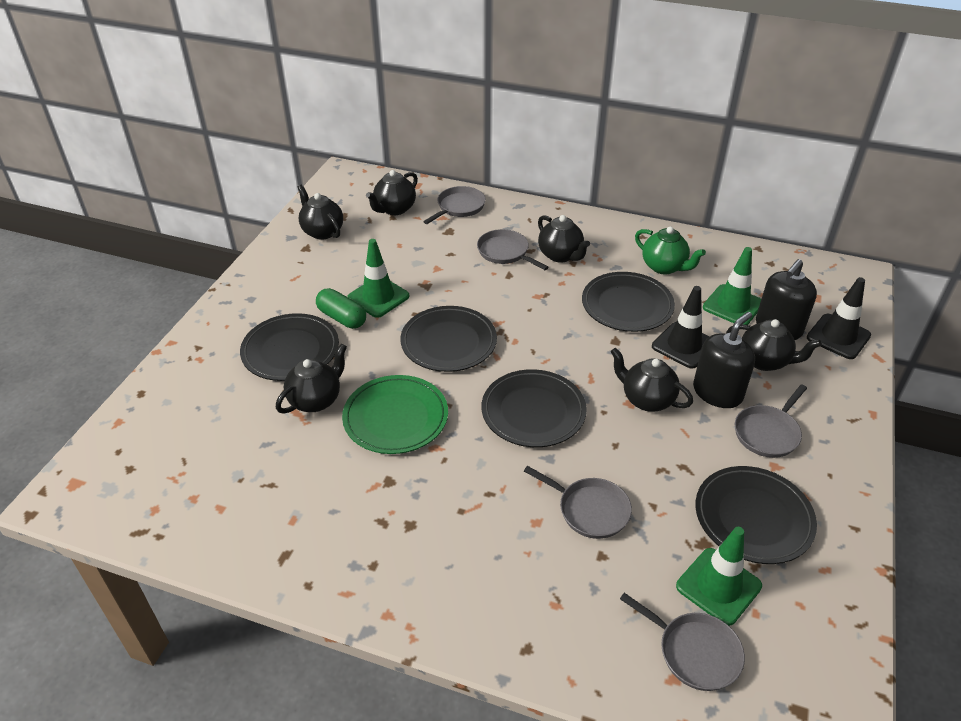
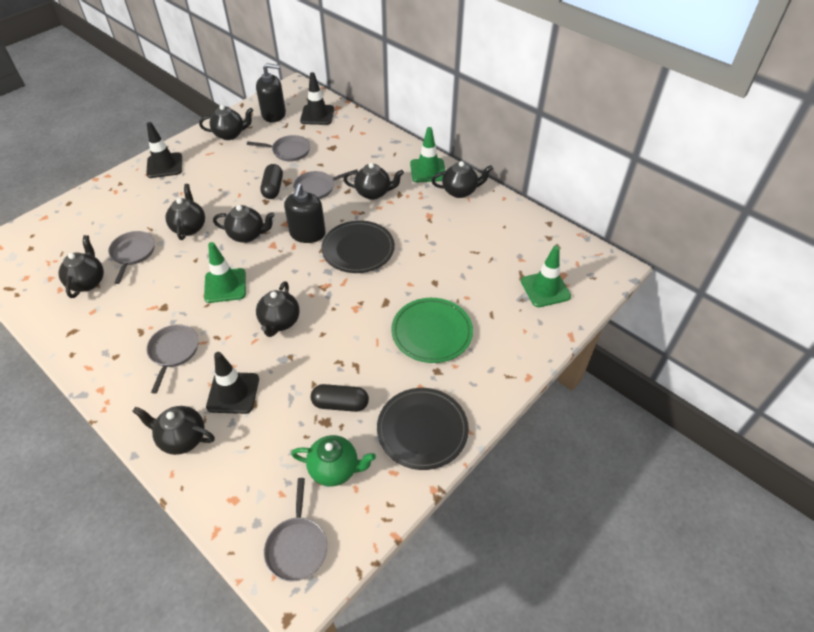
black capsule: none = 0 -> [261,164,283,199] [311,384,369,412] = 2
black plate: [240,313,339,381] [400,306,497,372] [482,369,587,447] [582,272,675,332] [696,466,817,564] = 5 -> [321,221,395,273] [377,388,469,470] = 2
black teapot: [276,343,347,414] [298,185,343,240] [366,170,418,215] [538,215,590,262] [611,348,693,412] [726,319,822,371] = 6 -> [58,235,104,298] [132,406,215,455] [165,184,205,240] [199,105,253,140] [213,205,275,243] [256,281,300,337] [343,163,404,200] [431,161,493,198] = 8
black traffic cone: [652,286,710,369] [807,277,871,359] = 2 -> [146,122,182,178] [206,352,259,414] [300,72,334,125] = 3
green capsule: [316,288,366,329] = 1 -> none = 0

